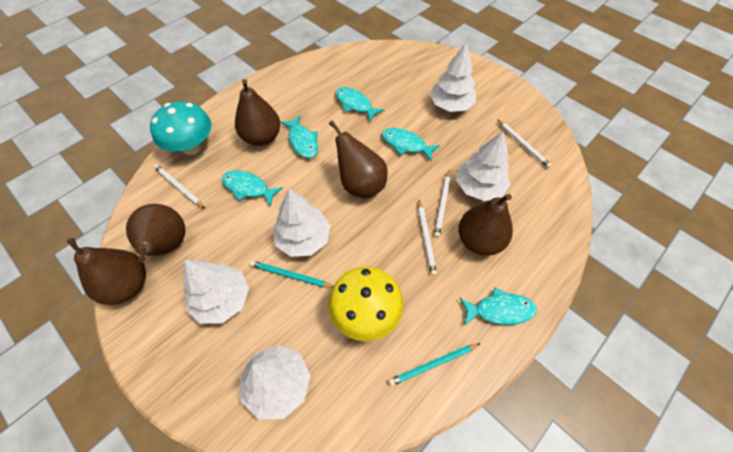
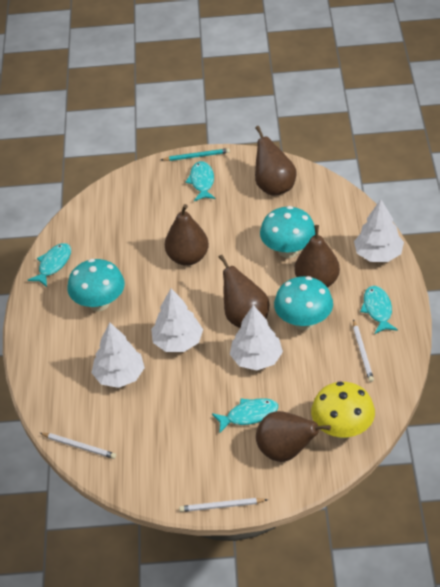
turquoise fish: [222,170,283,206] [280,115,318,158] [336,87,385,122] [382,128,440,161] [460,287,537,326] = 5 -> [28,243,71,287] [185,161,216,201] [212,398,278,433] [360,286,398,334] = 4
turquoise mushroom: [150,101,212,155] = 1 -> [67,259,125,311] [260,206,315,258] [274,276,333,330] = 3
turquoise pencil: [250,261,334,288] [389,343,481,386] = 2 -> [161,148,230,161] = 1
white pencil: [154,165,205,209] [418,200,437,276] [434,170,450,238] [497,119,552,168] = 4 -> [40,433,116,459] [179,498,268,512] [353,320,374,382] = 3
white tree: [183,260,249,324] [240,345,310,419] [273,189,330,257] [430,42,476,112] [456,131,511,201] = 5 -> [91,322,145,388] [151,288,203,352] [230,305,283,370] [354,199,404,262] = 4

